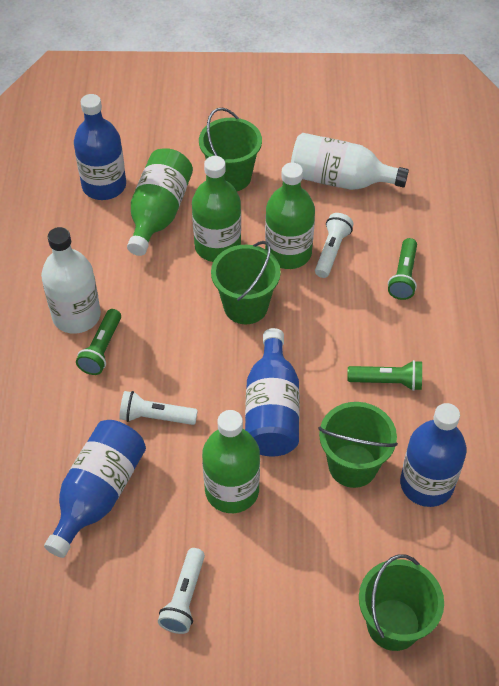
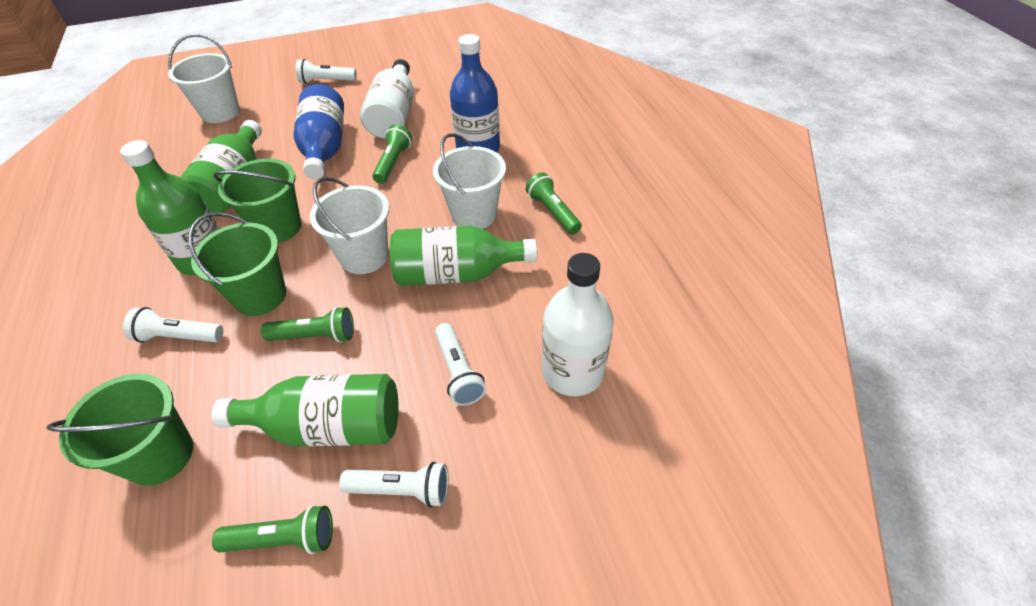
blue bottle: [44,420,146,558] [74,94,126,200] [245,328,299,456] [400,403,467,507] = 4 -> [293,84,344,179] [450,34,500,152] = 2
green bucket: [199,108,262,191] [211,241,281,324] [318,402,398,488] [359,554,444,651] = 4 -> [47,373,193,486] [188,212,286,316] [213,159,301,243] = 3
green flashlight: [76,309,121,375] [347,360,422,391] [388,238,417,300] = 3 -> [212,505,333,554] [261,307,354,342] [372,125,412,184] [525,172,582,235] = 4
white bucket: none = 0 -> [168,34,240,123] [310,177,389,274] [433,133,506,229] = 3
white flashlight: [119,391,198,425] [158,548,205,634] [315,213,354,278] = 3 -> [123,307,223,343] [296,59,357,84] [339,462,449,508] [435,323,486,406] = 4

